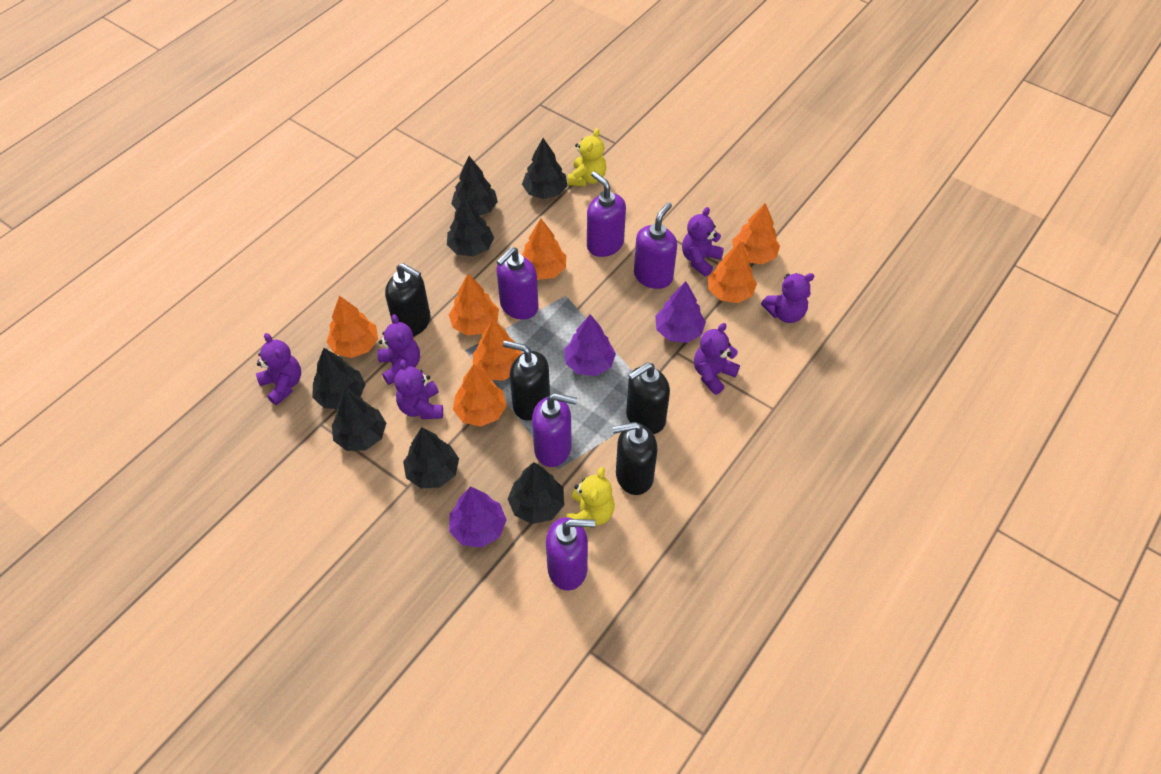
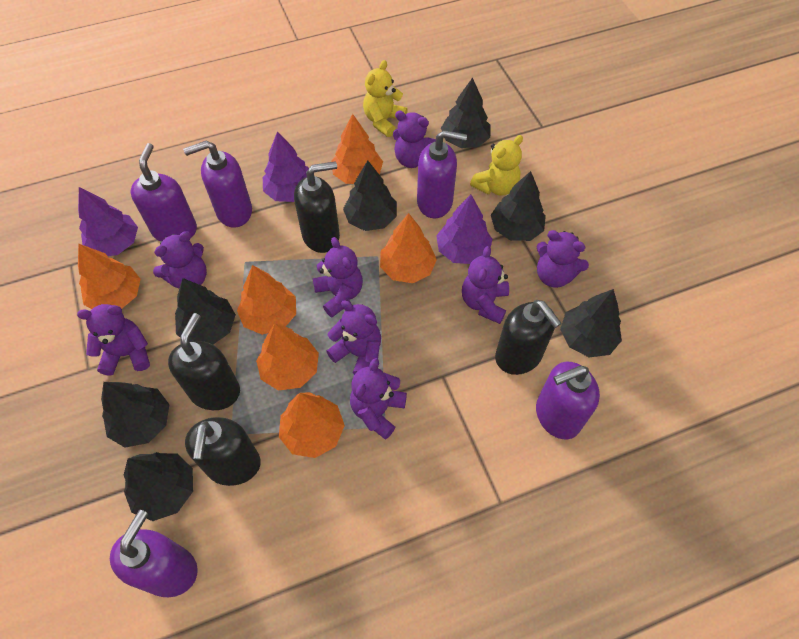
orange tree: [327,296,378,358] [449,274,499,335] [453,364,507,427] [472,319,522,381] [522,218,566,280] [708,241,757,303] [732,203,780,264] = 7 -> [78,244,141,309] [237,265,296,335] [256,323,319,391] [279,392,345,458] [331,114,383,184] [380,213,437,283] = 6
purple teddy bear: [256,333,301,405] [378,314,420,385] [395,359,443,419] [682,207,724,277] [694,323,740,395] [761,273,814,323] = 6 -> [77,304,150,376] [153,231,207,288] [313,237,363,317] [326,300,381,375] [350,358,407,439] [393,111,436,168] [462,246,509,324] [537,230,589,288] = 8

